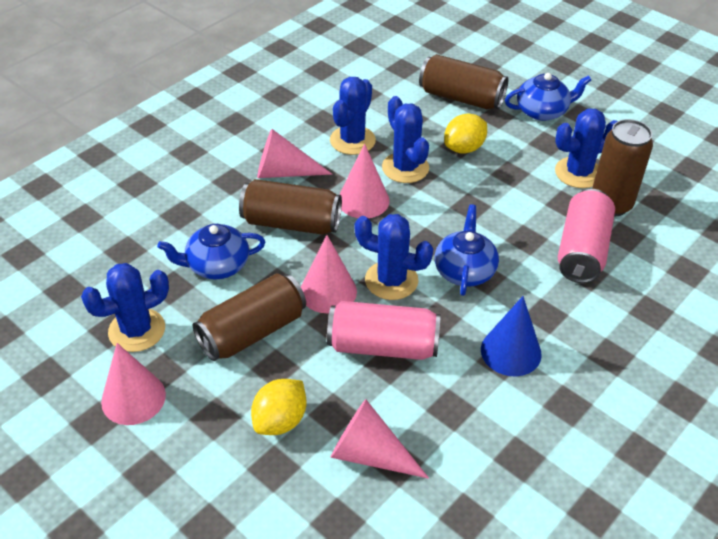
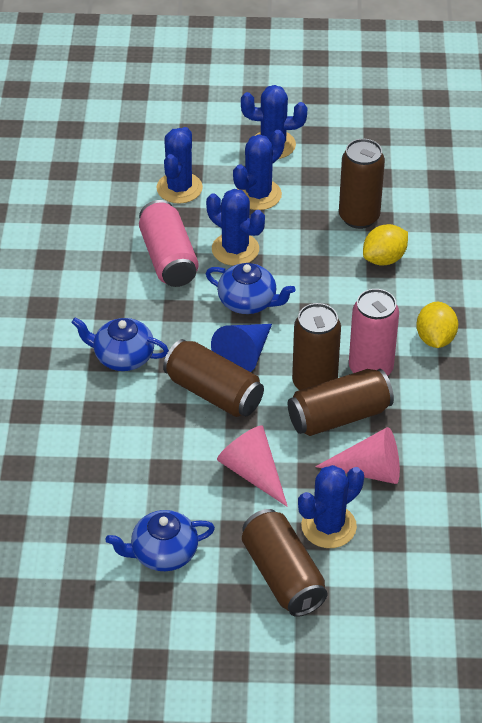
brown can: [193,274,306,361] [239,179,342,235] [419,54,508,109] [592,119,653,217] = 4 -> [163,339,264,417] [242,509,328,617] [288,369,394,436] [292,303,341,390] [339,139,385,229] = 5
pink cone: [101,343,166,425] [257,129,333,178] [301,235,357,313] [330,399,429,479] [339,144,390,218] = 5 -> [217,426,288,507] [315,427,400,484] = 2

